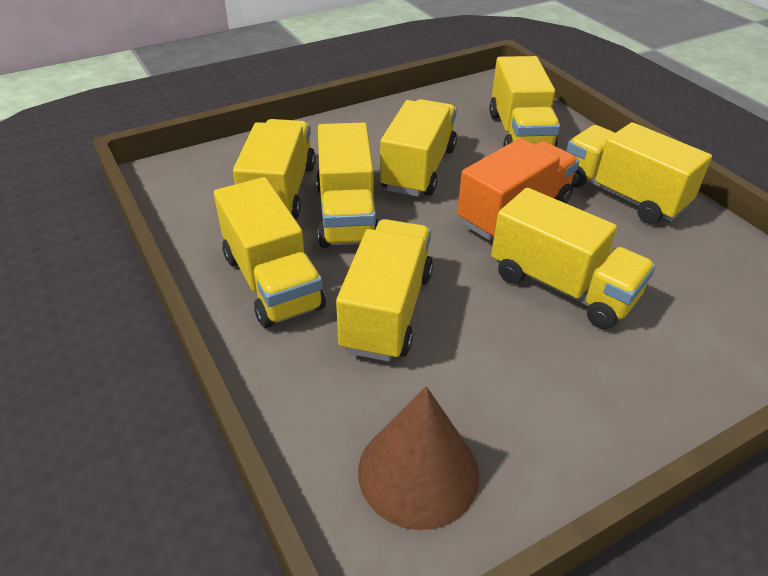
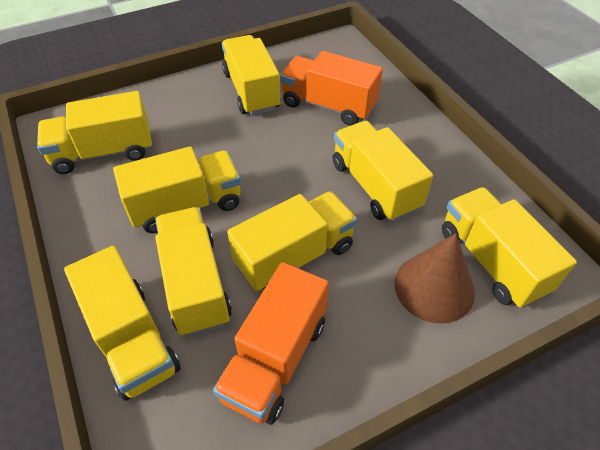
orange truck: [457,138,579,240] = 1 -> [213,262,329,425] [280,51,383,126] = 2

